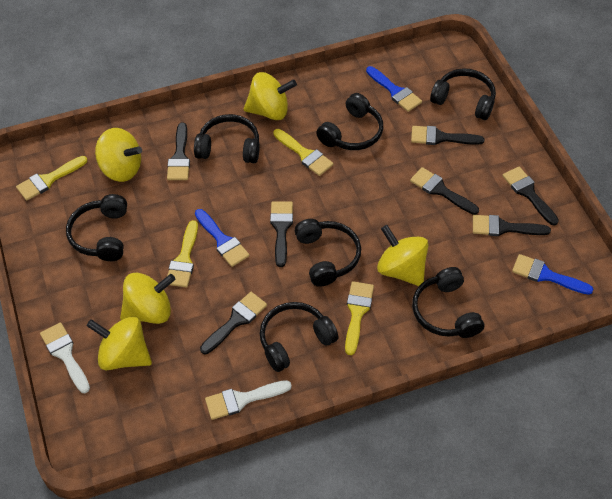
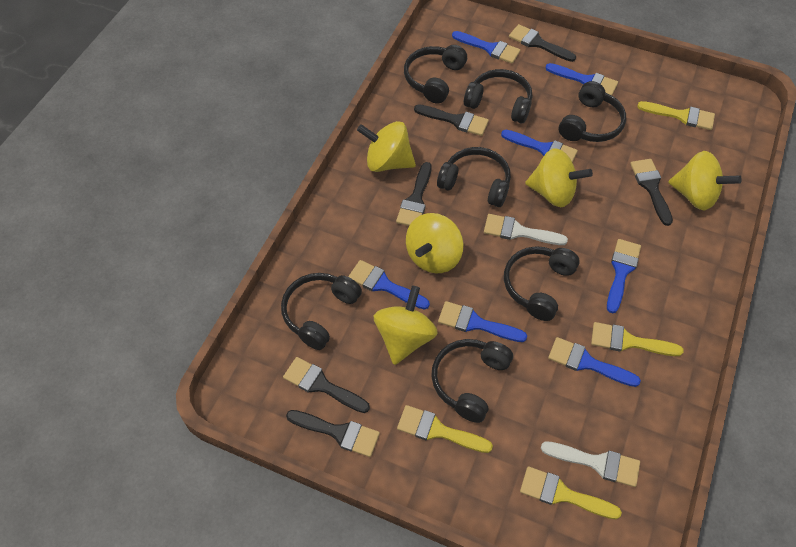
black brush: [167,123,190,180] [200,292,267,354] [270,201,293,267] [410,167,479,215] [411,126,484,145] [473,215,551,236] [502,167,559,226] = 7 -> [283,357,370,413] [286,410,380,457] [396,162,432,226] [414,104,489,136] [509,24,576,62] [630,159,673,226] = 6
blue brush: [195,209,250,267] [366,66,422,112] [512,254,593,295] = 3 -> [348,260,430,310] [438,301,527,342] [452,31,520,64] [501,130,578,162] [546,63,618,95] [548,337,641,387] [607,239,641,313] = 7

